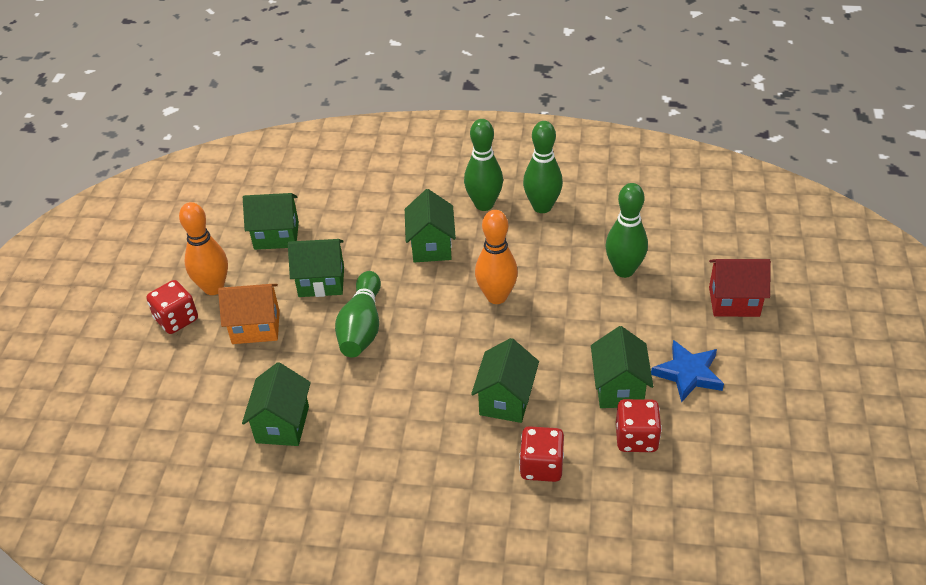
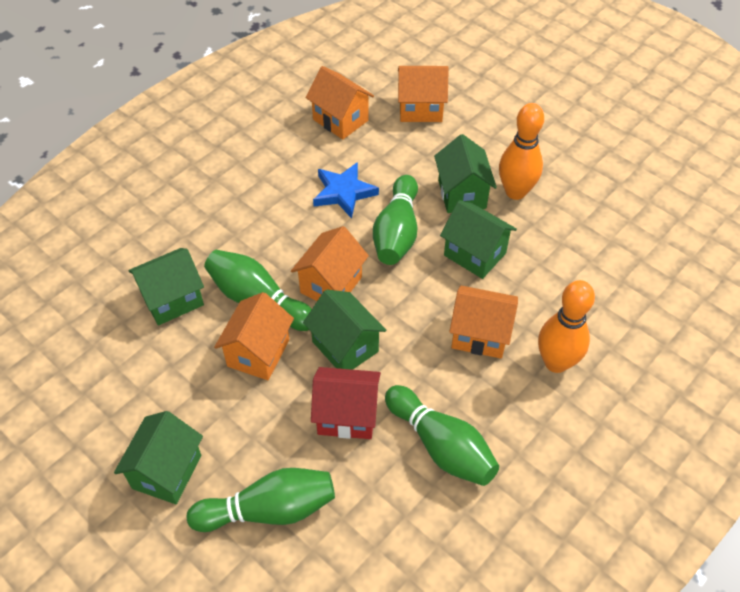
green house: [242,362,311,446] [243,193,299,250] [288,239,344,297] [405,189,456,263] [471,338,539,423] [591,326,653,408] = 6 -> [114,411,203,504] [128,248,204,326] [303,290,386,370] [434,134,497,213] [440,200,517,279] = 5
orange house: [218,284,280,344] = 1 -> [214,292,294,380] [291,226,369,301] [305,66,374,140] [398,66,449,122] [449,286,518,359] = 5
red dice: [146,280,198,334] [519,426,564,482] [616,399,662,452] = 3 -> none = 0

